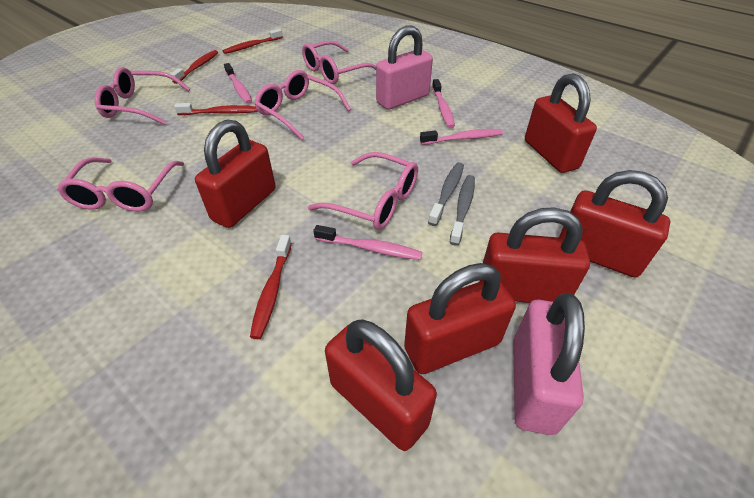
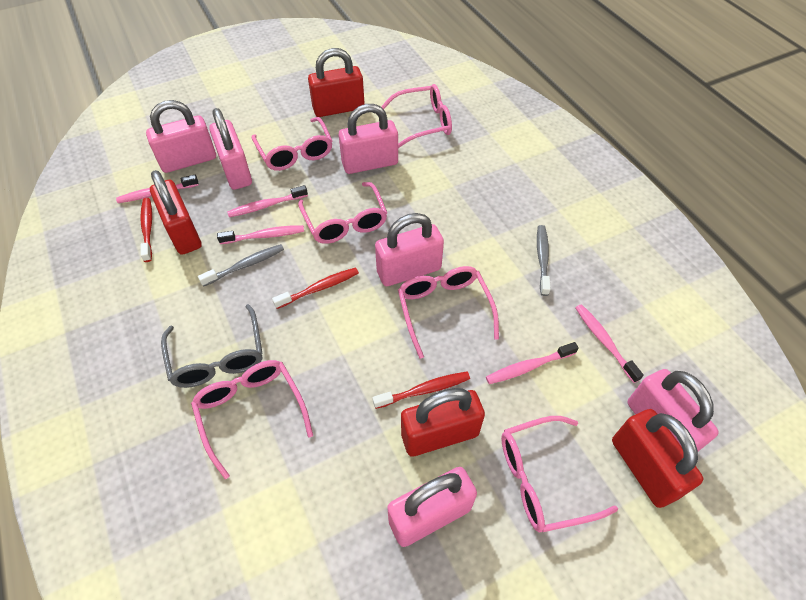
grey glasses: none = 0 -> [161,304,262,388] = 1
pink glasses: [57,158,184,212] [95,67,190,125] [254,70,351,140] [302,41,376,84] [308,152,418,230] = 5 -> [191,360,313,479] [251,117,332,171] [298,182,387,244] [381,84,452,148] [398,266,499,359] [501,416,618,532] = 6
pink padlock: [376,25,433,110] [513,293,585,435] = 2 -> [146,100,216,173] [209,108,252,190] [339,104,398,174] [375,213,444,286] [387,467,477,547] [628,369,719,451] = 6
pink toothbrush: [224,63,252,104] [313,225,422,260] [420,129,503,145] [432,79,455,128] = 4 -> [116,175,199,203] [217,225,304,244] [227,185,308,217] [486,342,579,384] [576,304,644,383] = 5
red padlock: [195,119,276,228] [325,320,437,451] [404,263,516,374] [480,207,590,303] [525,73,597,173] [559,170,671,277] = 6 -> [150,170,202,255] [308,48,365,117] [401,388,485,457] [612,409,703,508] = 4
red toothbrush: [170,50,218,84] [174,103,258,115] [223,29,283,54] [250,235,292,339] = 4 -> [140,198,152,262] [272,267,359,309] [372,372,470,409] = 3

